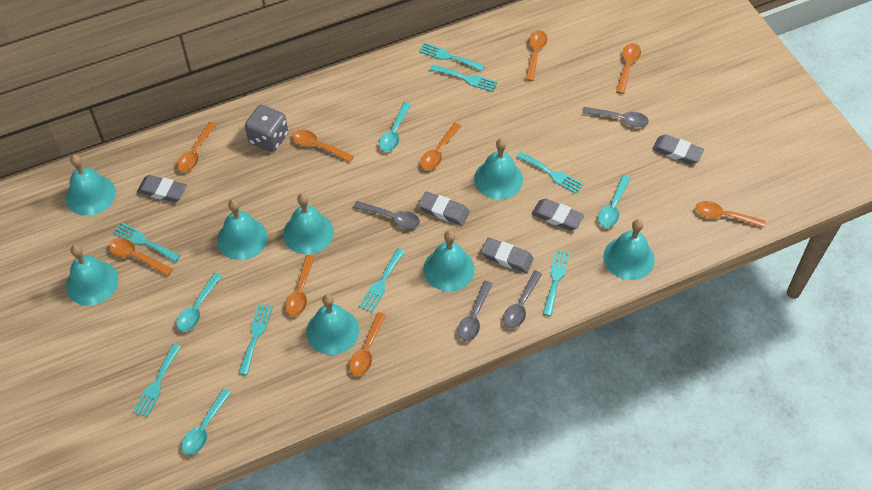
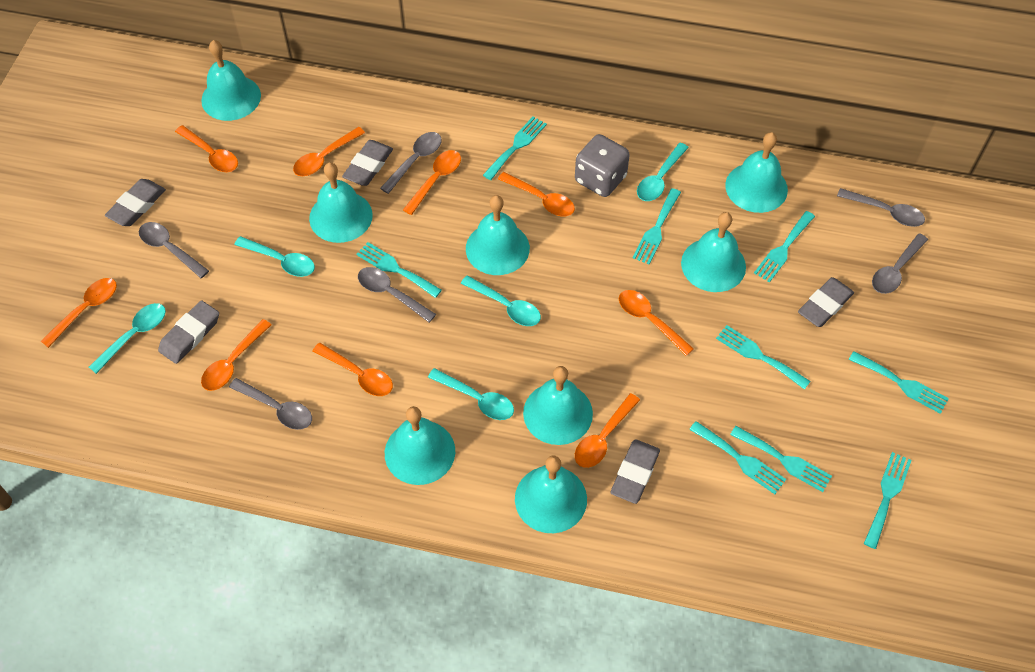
grey spoon: [353,201,420,229] [458,281,492,341] [503,270,542,328] [582,107,649,127] = 4 -> [139,222,209,278] [229,378,312,430] [358,267,436,323] [380,132,442,194] [837,188,925,227] [872,233,928,294] = 6
turquoise fork: [113,222,180,262] [133,344,181,418] [238,304,273,375] [359,248,405,313] [419,42,485,71] [430,64,498,92] [517,152,584,194] [543,249,570,316] = 8 -> [356,242,442,298] [483,117,547,180] [633,188,681,264] [689,421,786,494] [716,325,811,390] [730,426,832,492] [754,211,815,283] [849,351,949,414] [864,452,912,549] = 9
turquoise spoon: [176,273,222,331] [182,388,231,455] [379,102,411,152] [598,175,631,228] = 4 -> [89,303,166,374] [234,236,315,277] [428,368,514,420] [461,275,541,326] [637,143,689,201] = 5

